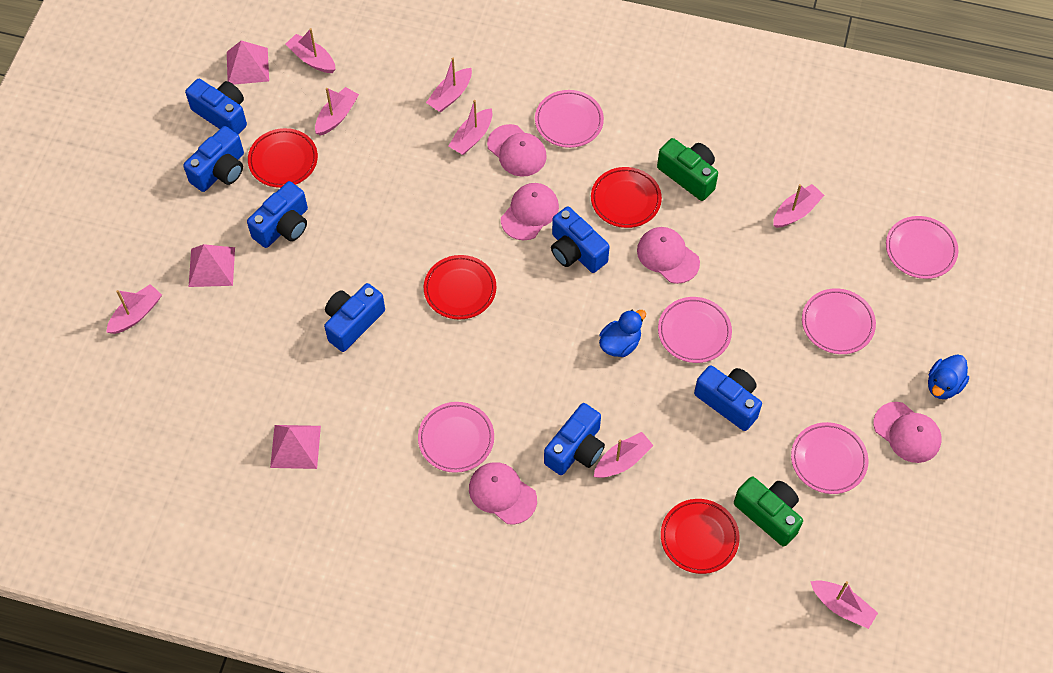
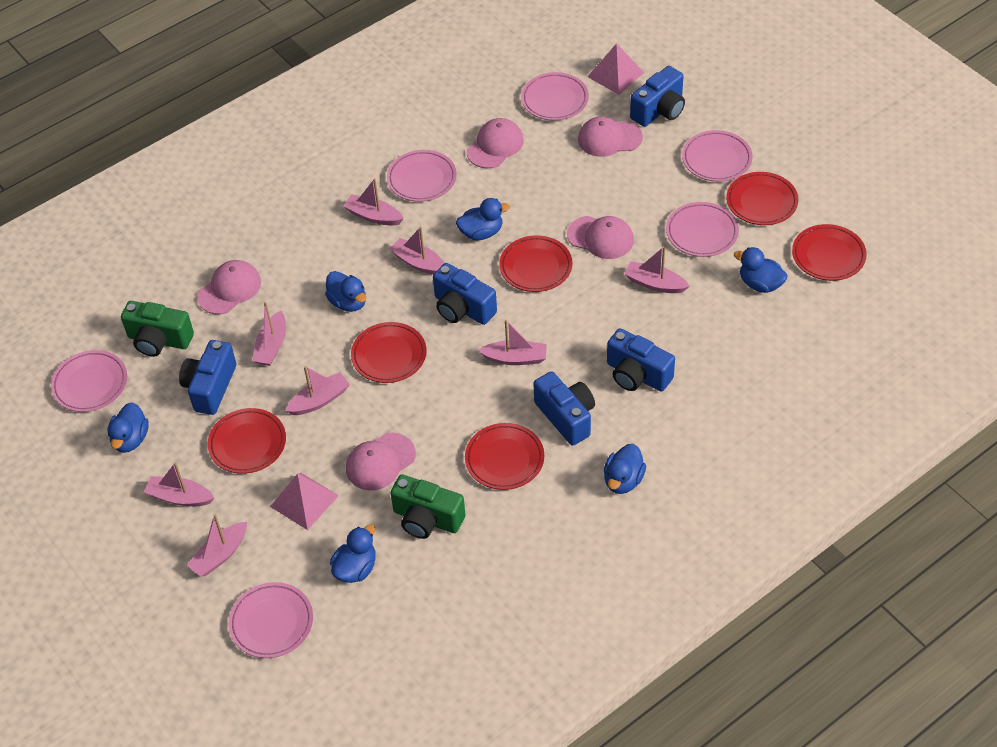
blue camera: [183,126,244,192] [185,79,247,134] [247,181,308,248] [324,283,385,352] [544,403,605,475] [551,206,610,273] [694,365,762,431] = 7 -> [179,340,236,415] [433,263,497,325] [533,371,595,446] [607,329,675,392] [630,66,685,127] = 5
blue duck: [599,310,646,357] [928,354,969,399] = 2 -> [107,402,149,453] [325,271,366,312] [330,525,376,583] [456,198,510,240] [604,444,646,494] [734,247,788,293] = 6
pink pyramid: [189,244,235,287] [227,41,269,85] [270,425,321,469] = 3 -> [270,473,339,530] [587,43,644,95] = 2
red plate: [248,128,318,188] [424,255,497,319] [591,167,662,228] [661,499,740,574] = 4 -> [208,408,286,474] [351,322,427,383] [465,423,544,490] [499,235,572,292] [726,172,798,225] [792,224,867,281] = 6

